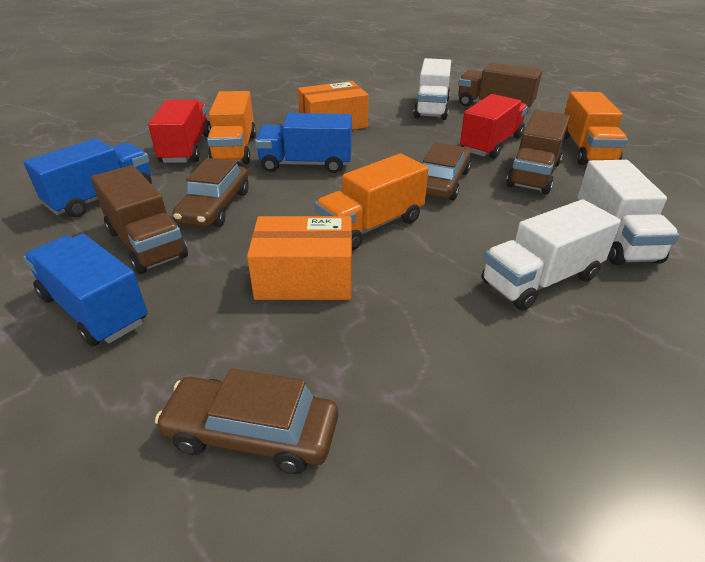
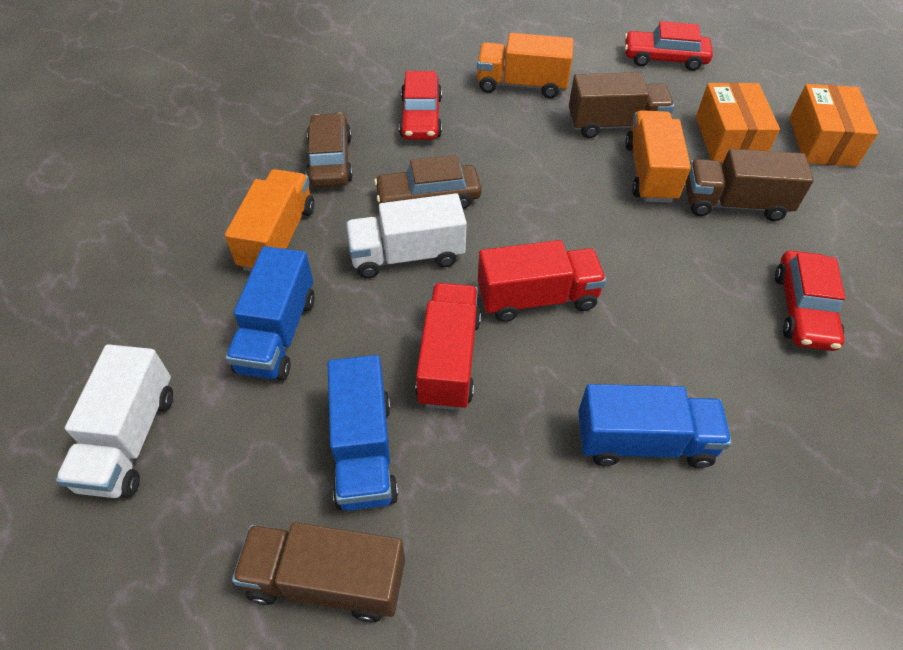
brown car: [155,368,338,474] [173,158,249,228] [423,142,471,200] = 3 -> [306,113,353,187] [374,155,482,209] = 2
red car: none = 0 -> [399,71,442,140] [625,21,713,71] [775,250,845,351] = 3
white truck: [414,58,451,120] [482,199,621,311] [577,160,679,265] = 3 -> [56,344,173,498] [346,193,467,278] = 2

